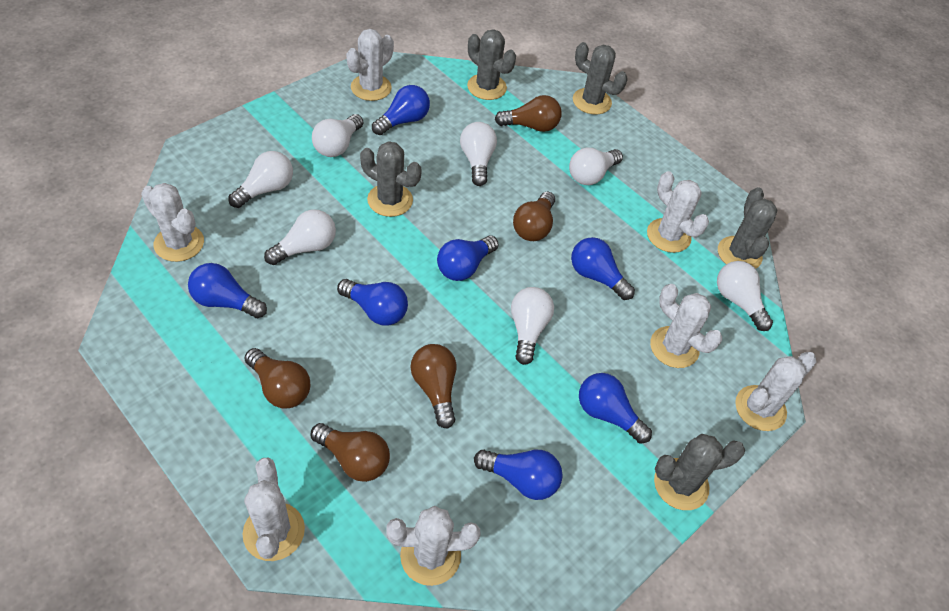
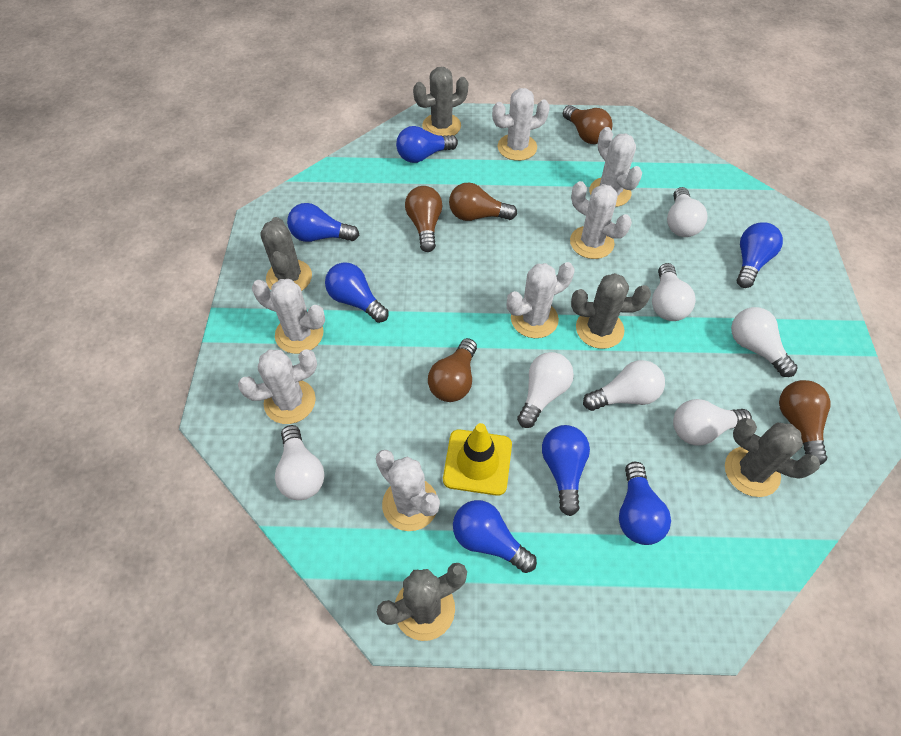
yellow traffic cone: none = 0 -> [443,423,512,496] = 1

